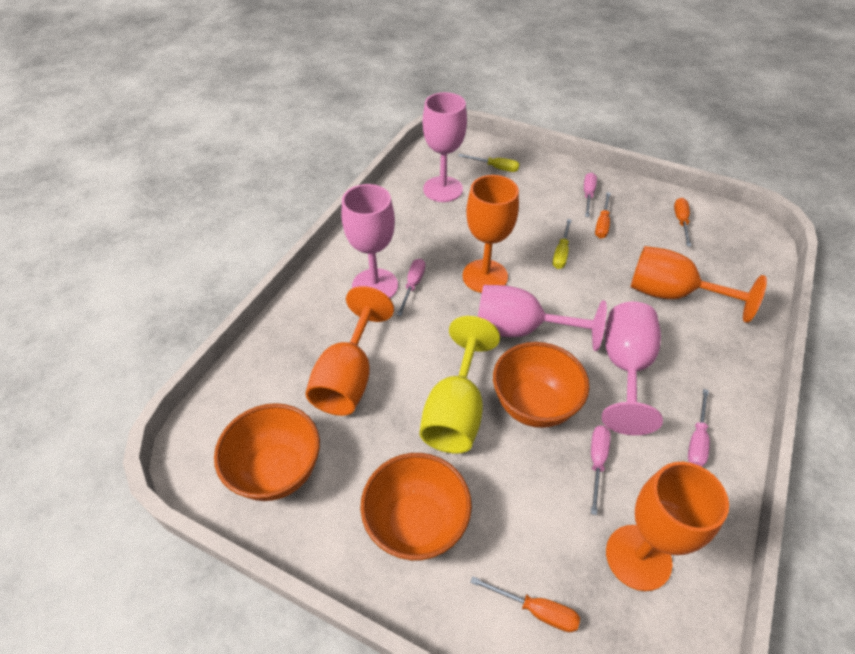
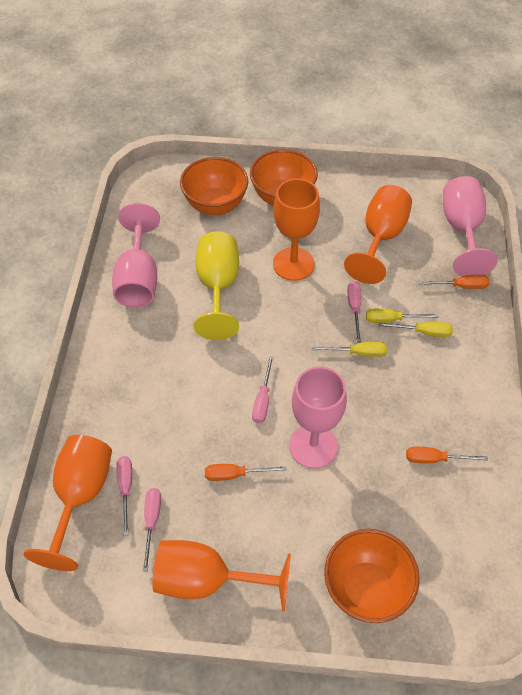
pink goblet: [342,184,398,298] [423,92,467,202] [478,285,607,351] [602,302,663,435] = 4 -> [112,203,160,307] [289,366,347,468] [443,176,497,276] = 3
yellow screwdriver: [458,154,520,172] [552,219,571,269] = 2 -> [313,342,387,357] [366,308,439,323] [379,322,453,337] = 3

